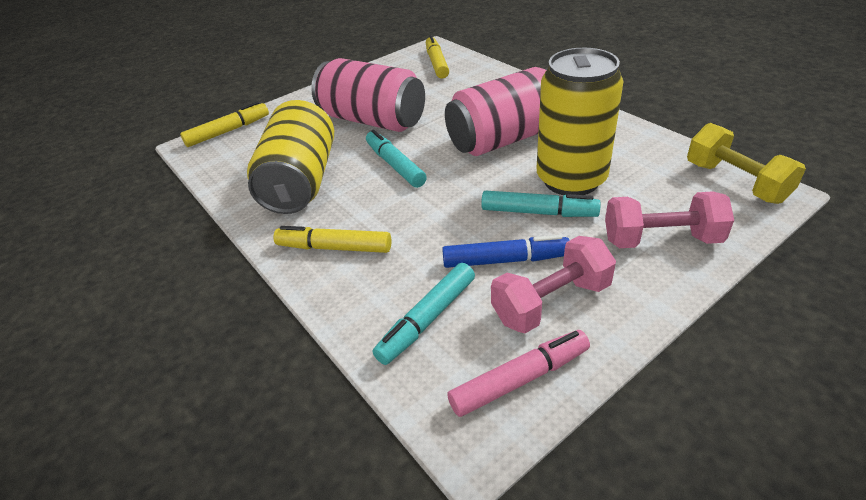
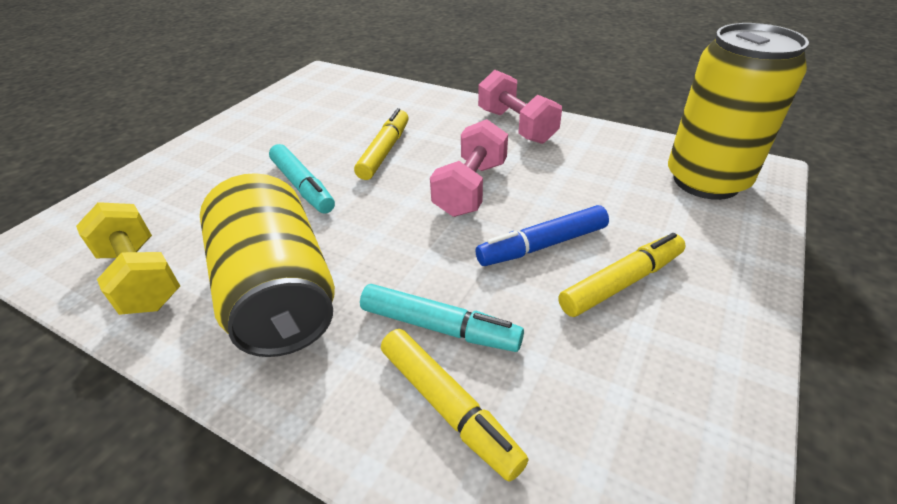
pink can: [311,58,425,132] [445,67,548,156] = 2 -> none = 0
pink marker: [447,330,590,417] = 1 -> none = 0
turquoise marker: [366,130,427,188] [373,263,475,365] [481,191,601,217] = 3 -> [269,144,335,214] [360,284,524,352] = 2

